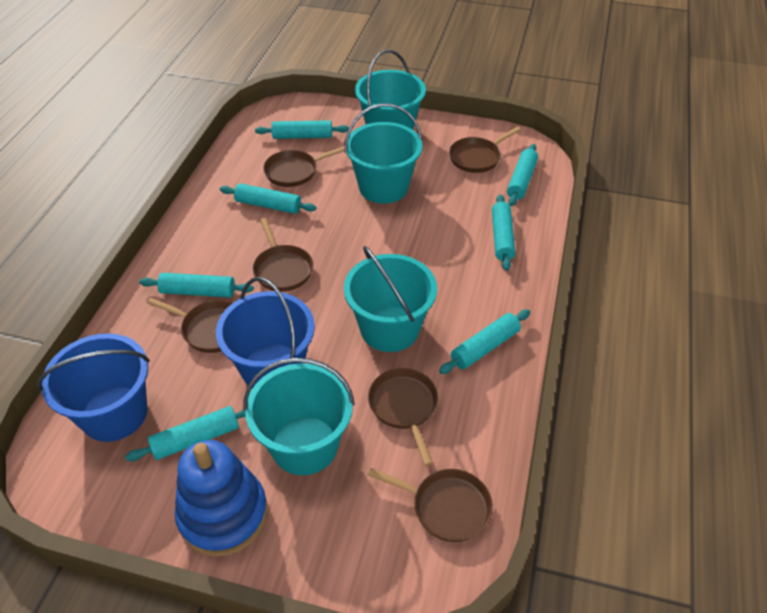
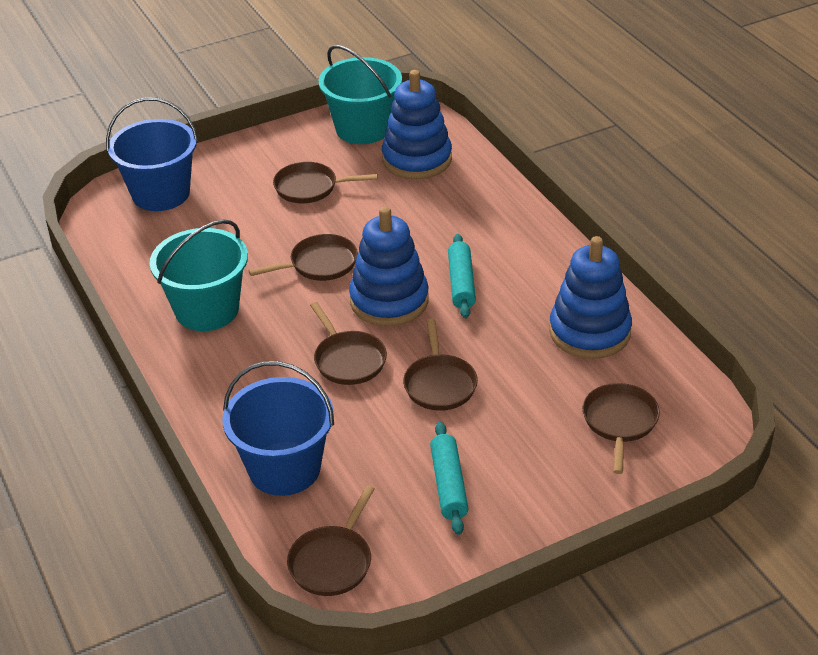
blue stacking toy: [175,440,268,557] = 1 -> [349,207,429,326] [382,70,452,179] [549,236,632,359] = 3
turquoise bucket: [243,358,355,475] [344,246,437,352] [345,103,422,204] [355,50,426,130] = 4 -> [150,220,248,331] [319,45,402,144] = 2
turquoise rolling pin: [125,406,246,461] [139,273,254,298] [220,183,317,214] [255,120,349,139] [439,309,530,374] [492,194,515,271] [507,144,538,206] = 7 -> [430,422,469,535] [448,234,476,318] = 2

